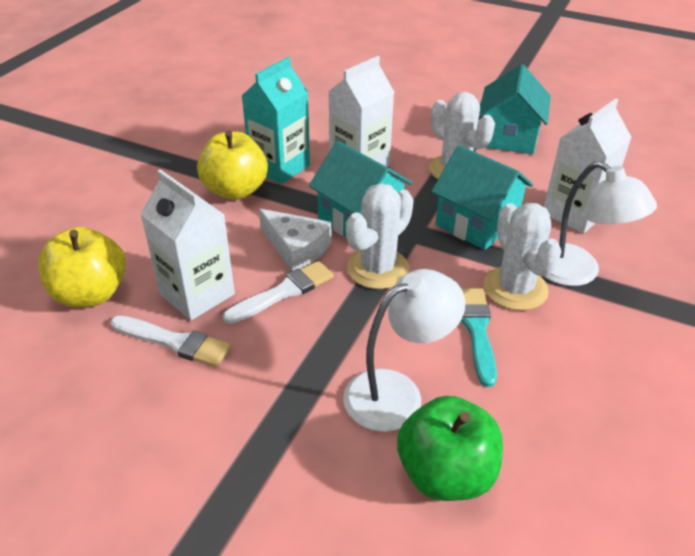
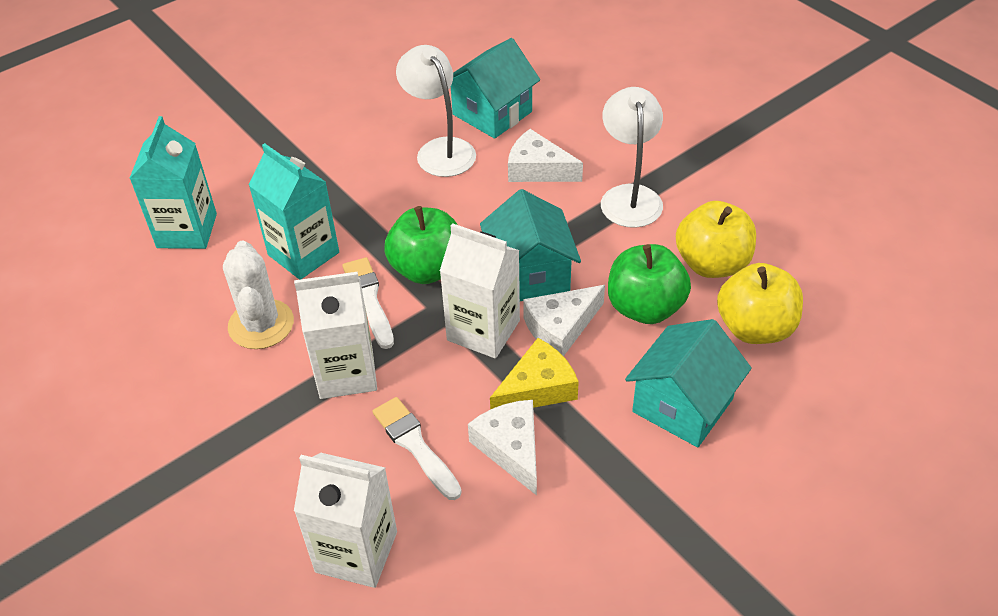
green apple: [397,396,503,501] = 1 -> [384,206,457,284] [608,244,691,324] = 2
turquoise brush: [461,288,497,387] = 1 -> none = 0
turquoise carton: [242,57,310,184] = 1 -> [129,116,217,249] [248,143,339,280] = 2
white cactus: [346,183,414,289] [429,92,495,179] [483,203,562,311] = 3 -> [223,240,294,349] = 1
white cheese: [259,209,331,271] = 1 -> [468,400,537,496] [508,129,583,182] [523,285,605,357] = 3
yellow cheese: none = 0 -> [490,338,579,409] = 1

